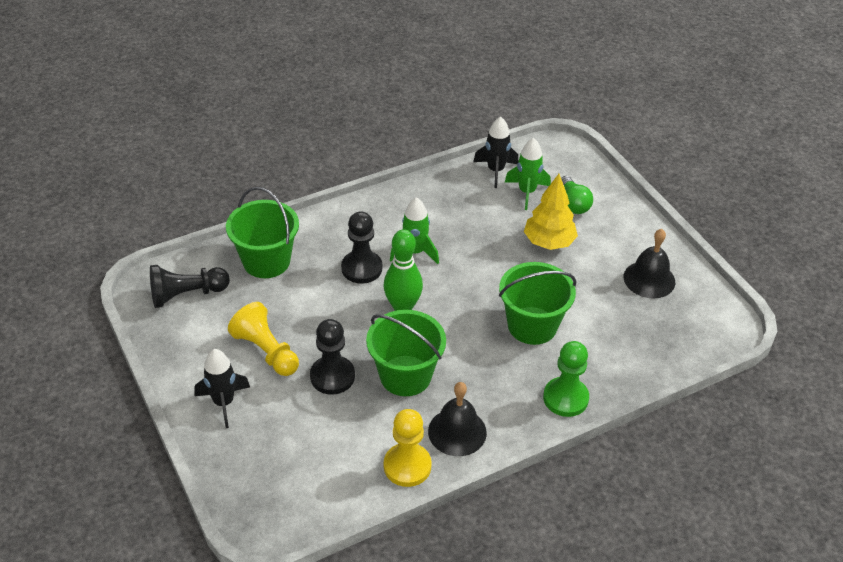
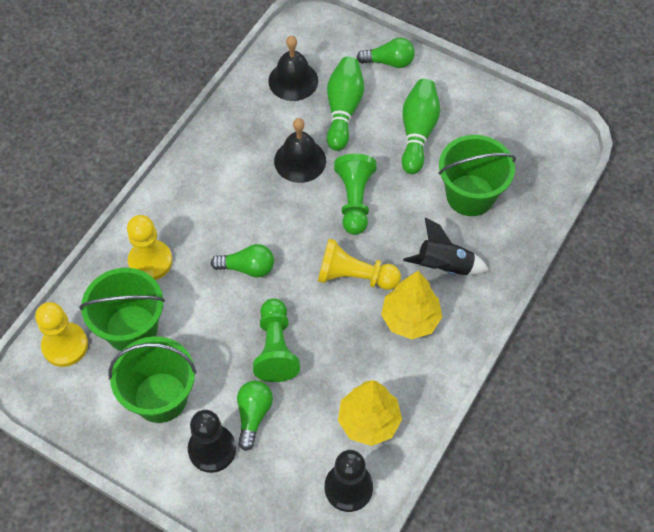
black pawn: [150,265,230,308] [310,319,355,395] [341,211,382,284] = 3 -> [188,410,236,473] [325,450,373,512] = 2
black rocket: [194,349,250,428] [473,117,518,188] = 2 -> [403,218,489,275] = 1
green bowling pin: [384,229,423,311] = 1 -> [327,57,364,151] [402,79,440,174] = 2
green light bulb: [561,176,593,214] = 1 -> [211,244,274,278] [237,381,273,451] [356,38,415,68] = 3
green pawn: [543,341,589,417] = 1 -> [253,299,300,382] [334,154,377,235] = 2
green rocket: [390,197,439,264] [505,138,551,210] = 2 -> none = 0
yellow pawn: [228,302,299,376] [384,409,432,487] = 2 -> [35,302,88,367] [127,215,172,280] [318,238,401,290] = 3
yellow tree: [524,174,578,250] = 1 -> [338,380,402,446] [381,271,442,339] = 2

